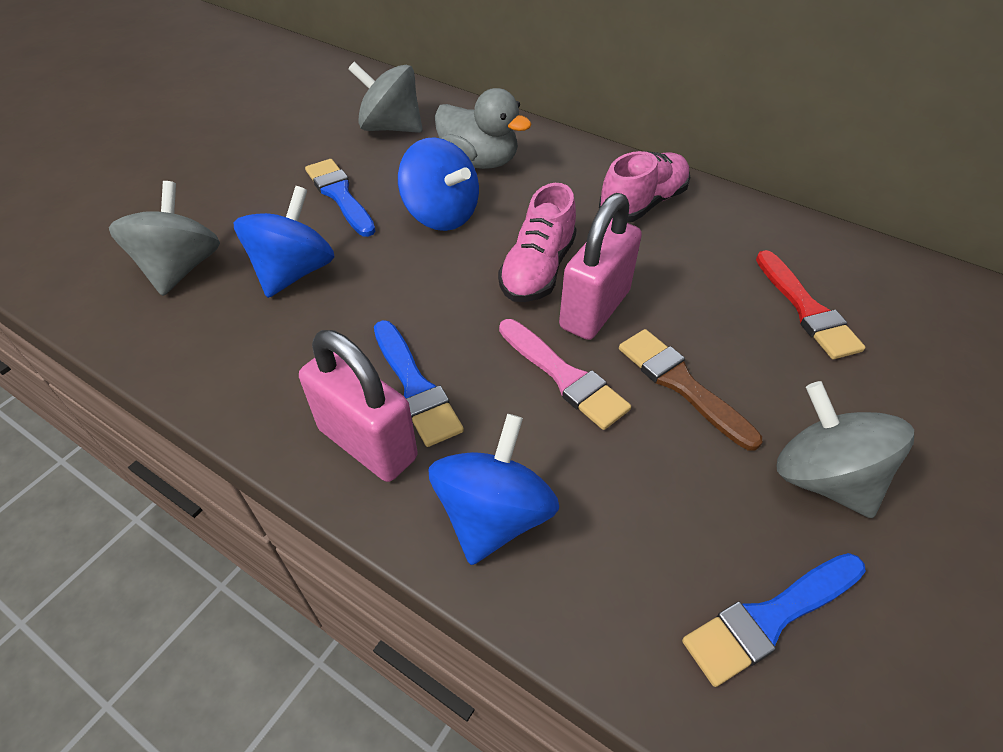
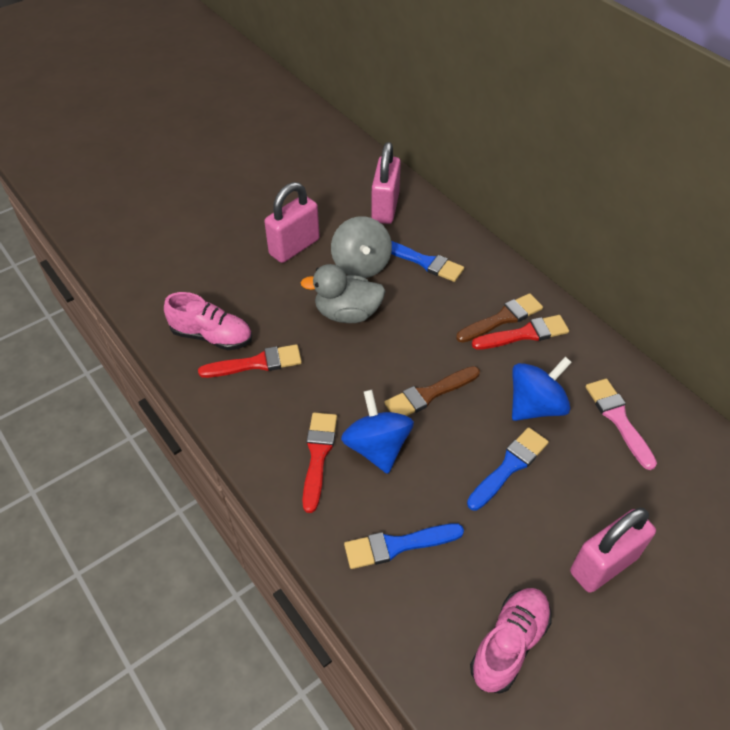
blue spinning top: [233,186,335,298] [398,137,479,231] [429,414,559,565] = 3 -> [341,390,414,474] [512,357,572,421] = 2
brown brush: [619,329,762,451] = 1 -> [385,366,480,416] [456,293,543,343] = 2
grey spinning top: [109,181,220,296] [348,62,423,133] [777,381,914,518] = 3 -> [331,216,392,278] = 1
pink padlock: [299,330,418,482] [559,193,642,340] = 2 -> [264,182,320,263] [371,142,401,224] [570,508,656,593] = 3
red brush: [756,250,865,359] = 1 -> [198,344,302,378] [302,413,337,513] [472,315,569,350] = 3

